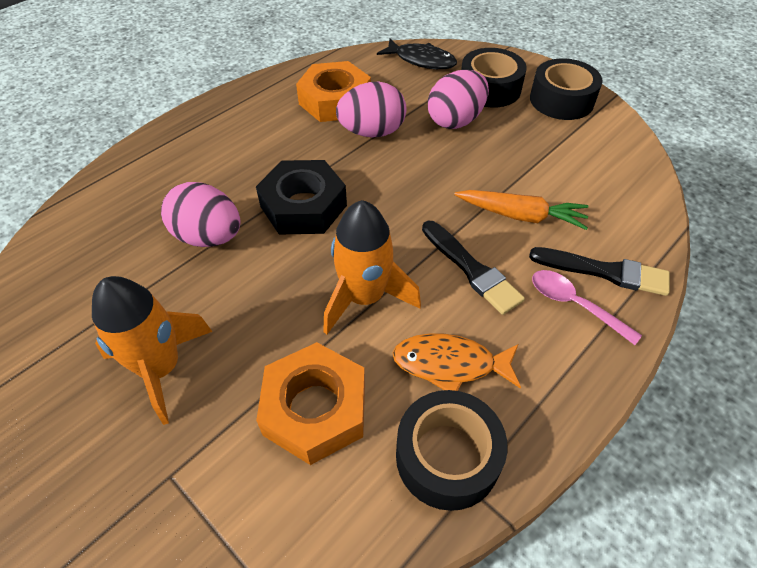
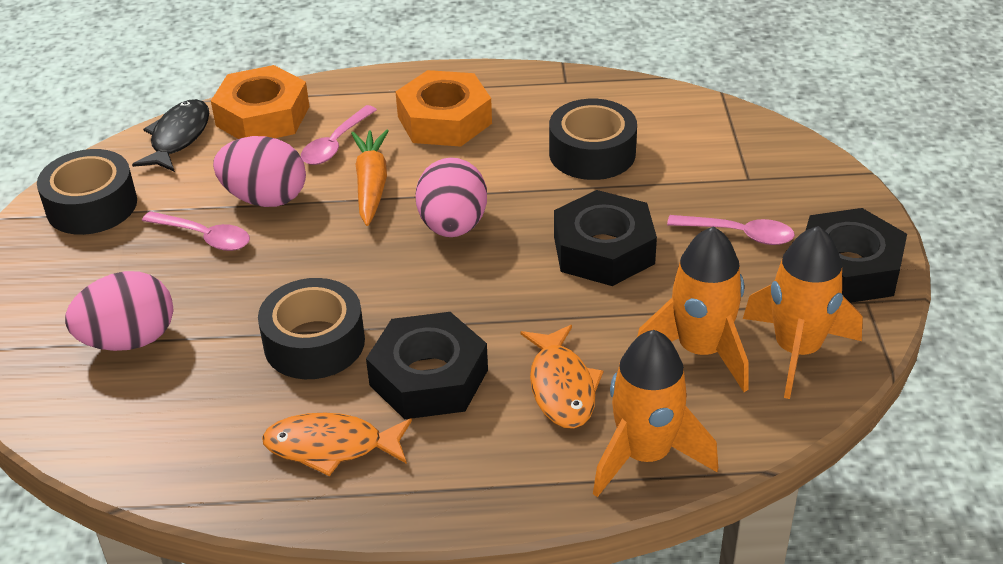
black brush: [422,221,525,315] [529,247,670,296] = 2 -> none = 0
black nut: [256,160,347,234] = 1 -> [366,312,488,419] [554,190,657,286] [805,208,907,303] = 3
orange fish: [393,333,521,391] = 1 -> [262,413,412,476] [520,325,603,429] = 2
orange rocket: [92,276,213,425] [323,200,421,334] = 2 -> [593,330,718,497] [637,226,749,392] [743,226,863,399] = 3
pink spoon: [532,270,642,345] = 1 -> [142,211,250,251] [301,105,377,165] [667,215,795,245] = 3

